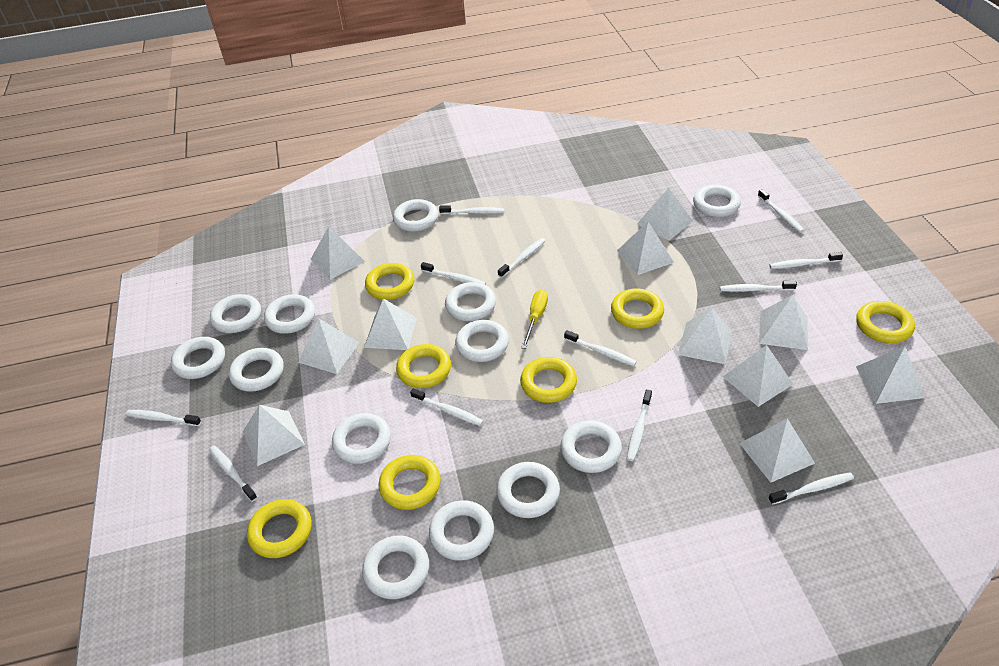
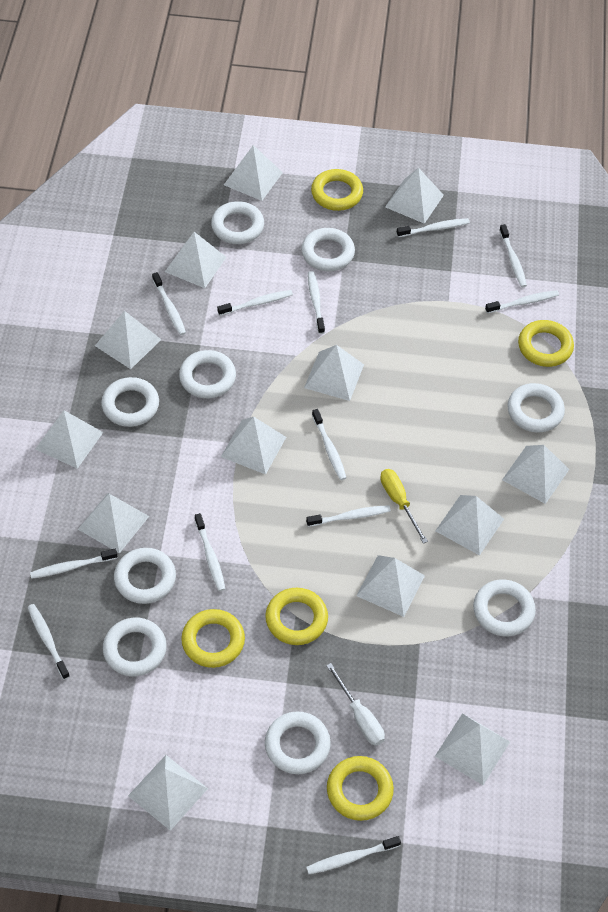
white pyramid: [243,405,305,466] [298,318,360,374] [310,227,365,280] [364,298,417,350] [617,222,674,275] [637,188,693,241] [678,307,732,364] [723,345,793,407] [739,418,815,483] [759,295,808,350] [856,346,925,404] = 11 -> [35,410,103,469] [78,493,149,554] [95,311,162,369] [128,755,208,831] [165,232,227,288] [221,417,286,475] [224,145,283,201] [304,345,364,401] [356,555,425,617] [385,168,444,224] [435,495,504,556] [435,713,510,785] [502,445,569,504] = 13
white ring: [171,337,225,379] [210,294,261,333] [229,348,284,392] [264,294,315,334] [332,413,391,464] [362,536,429,599] [393,199,438,232] [429,500,494,561] [445,282,496,321] [455,320,509,362] [497,462,560,518] [561,420,622,473] [693,185,741,217] = 13 -> [101,377,159,427] [103,618,167,676] [114,548,176,604] [179,350,236,398] [211,201,264,244] [265,711,331,774] [301,228,355,271] [473,580,536,636] [507,383,565,432] = 9
white screwdriver: none = 0 -> [326,663,385,746] = 1
yellow ring: [247,499,312,558] [365,263,414,300] [379,455,441,510] [396,344,451,388] [520,357,577,403] [611,288,664,329] [856,301,915,343] = 7 -> [181,609,245,668] [265,588,328,645] [311,169,363,211] [327,756,394,821] [518,320,574,367] = 5

